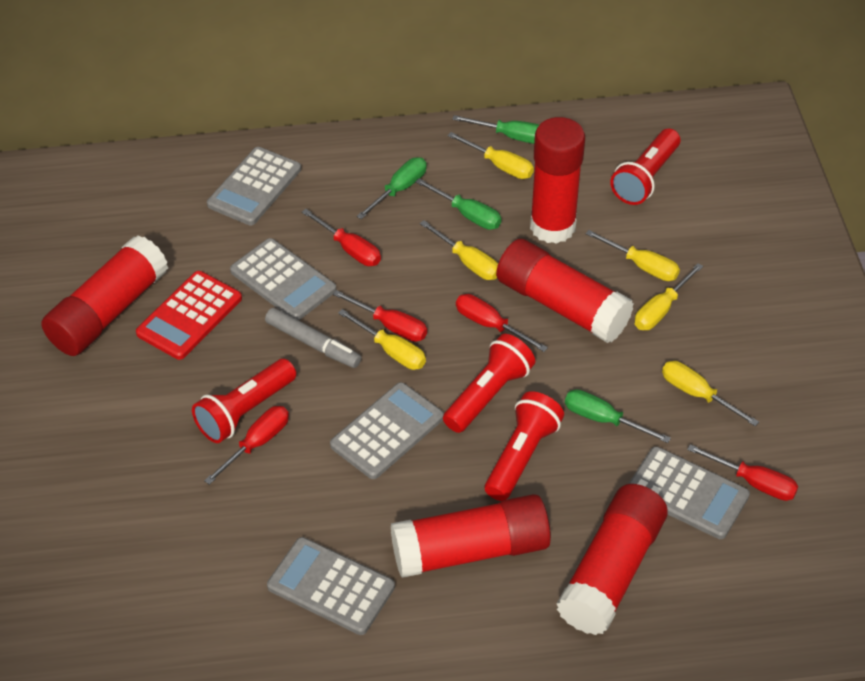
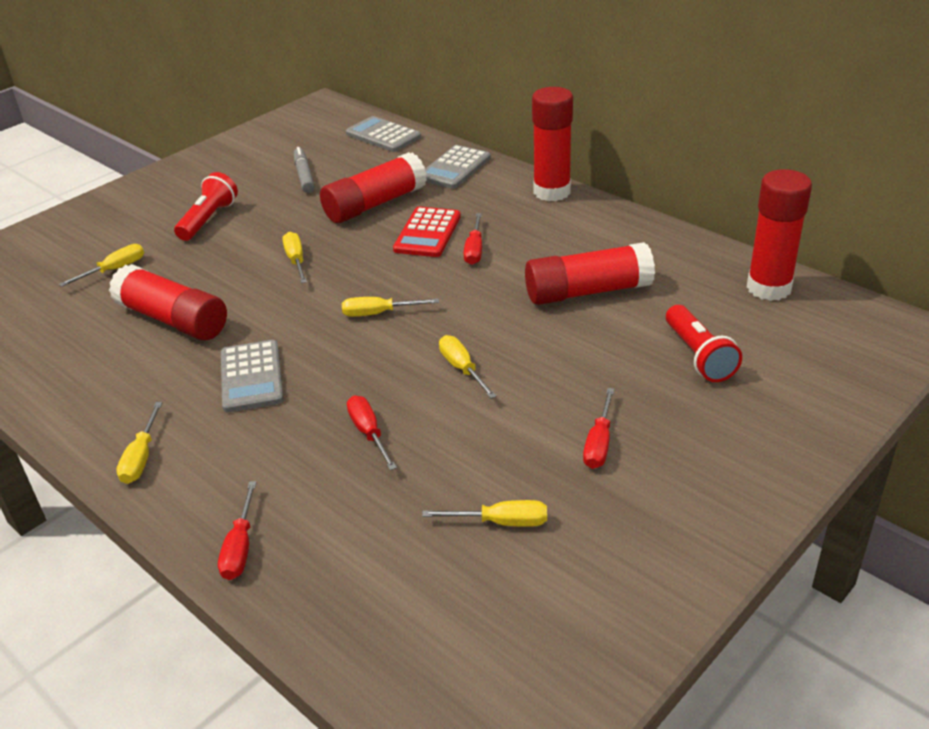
green screwdriver: [357,157,427,219] [415,179,501,230] [452,115,539,144] [565,389,671,443] = 4 -> none = 0
grey calculator: [207,147,301,225] [230,238,336,321] [267,537,395,635] [330,382,444,479] [628,446,750,539] = 5 -> [221,340,284,412] [346,116,421,152] [425,145,491,189] = 3
red flashlight: [192,359,296,443] [443,334,535,433] [485,391,564,501] [610,128,680,205] = 4 -> [174,172,238,241] [666,305,742,382] = 2
red screwdriver: [204,406,289,485] [302,209,381,266] [333,290,427,342] [456,294,548,352] [687,444,798,501] = 5 -> [218,481,257,580] [347,396,397,470] [463,213,482,265] [583,388,614,469] = 4

